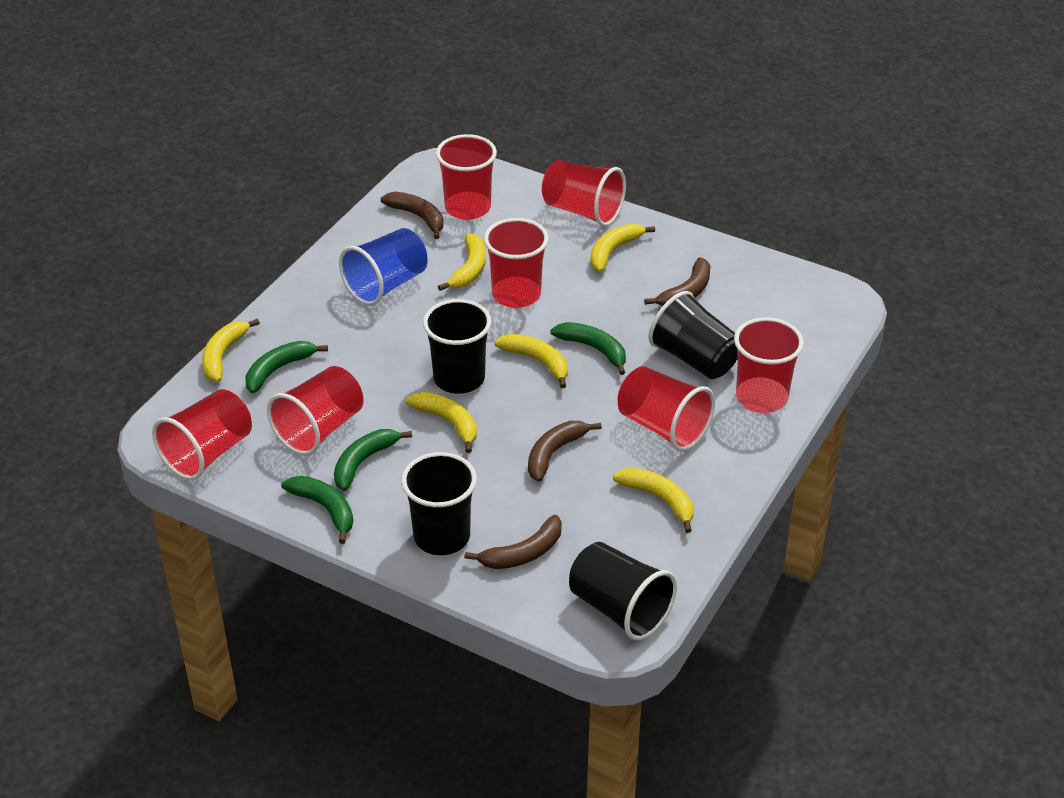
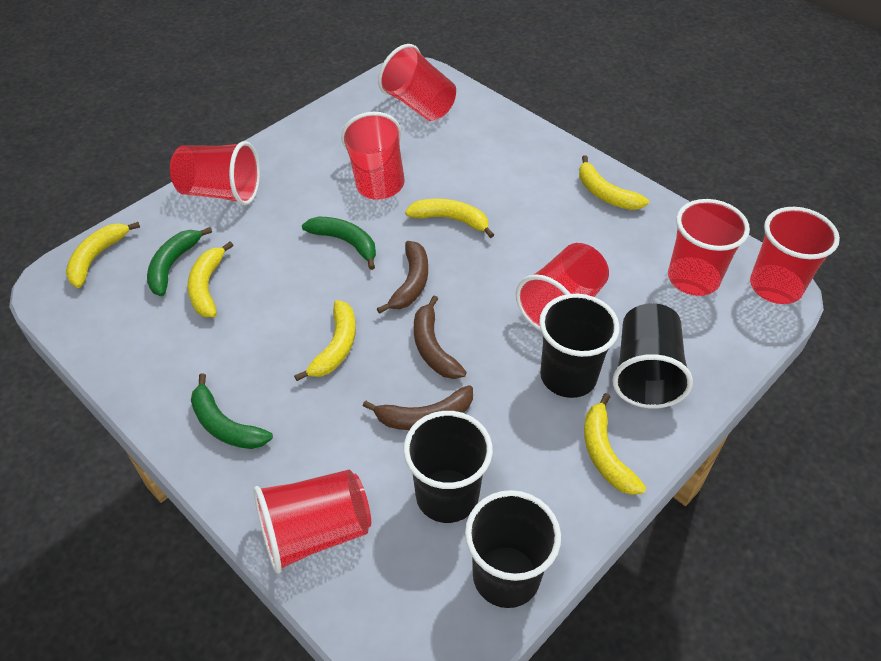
blue cup: [339,228,428,306] = 1 -> none = 0
brown banana: [381,192,444,239] [464,515,562,569] [528,421,602,482] [644,257,710,306] = 4 -> [363,385,473,430] [377,241,428,314] [414,296,467,379] = 3
green banana: [245,341,328,393] [281,476,353,544] [334,429,412,491] [550,322,626,375] = 4 -> [147,227,212,296] [191,373,273,449] [302,216,376,270] = 3

